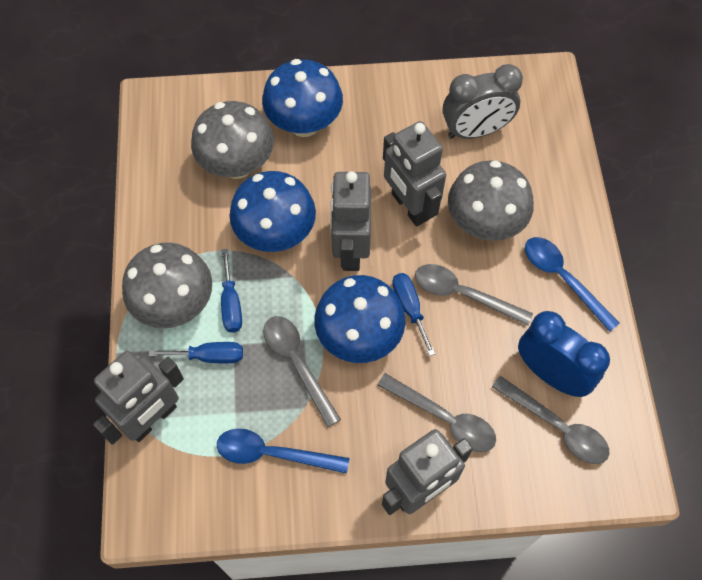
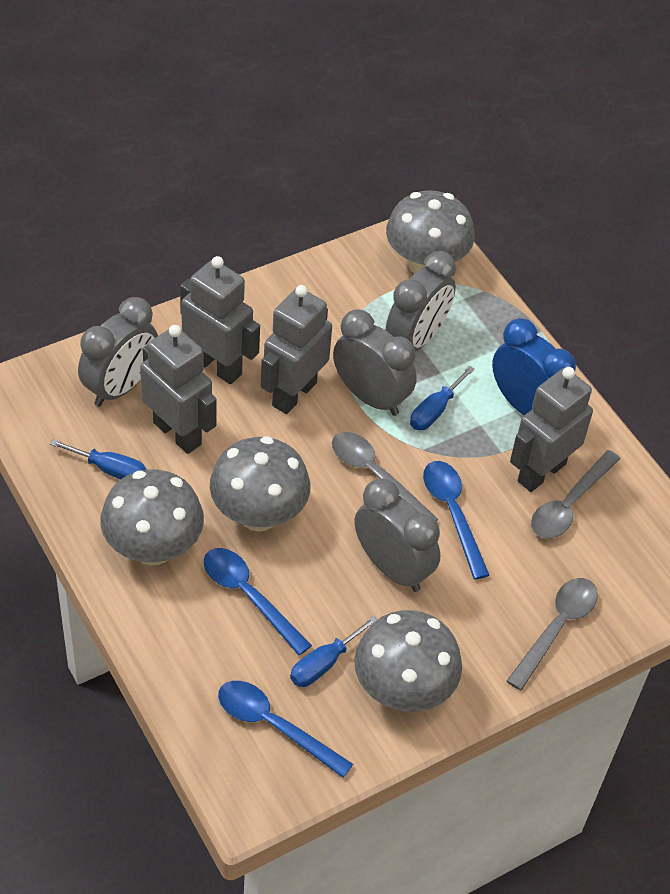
blue mushroom: [230,171,316,252] [262,59,343,137] [314,275,406,363] = 3 -> none = 0
blue spoon: [217,429,349,474] [525,237,620,332] = 2 -> [204,548,312,655] [218,681,353,778] [423,461,489,579] = 3
grey clock: [443,64,523,139] = 1 -> [78,297,158,407] [333,310,417,416] [355,478,440,592] [386,251,456,351] = 4
grey mushroom: [122,243,212,328] [191,101,274,179] [448,160,534,241] = 3 -> [100,469,204,565] [210,436,310,532] [354,610,462,712] [386,190,474,274] = 4
grey spoon: [263,316,341,427] [378,373,496,452] [415,264,533,326] [492,376,609,464] = 4 -> [332,432,438,521] [507,578,598,691] [531,450,620,538] = 3

